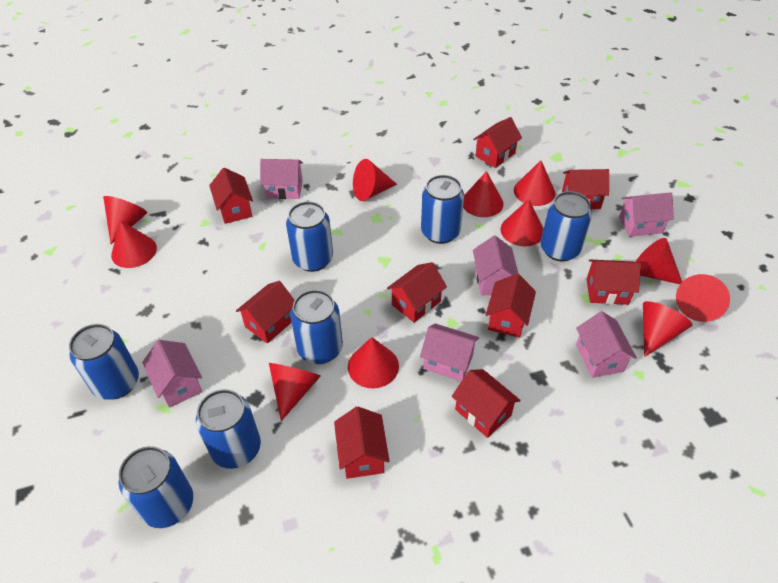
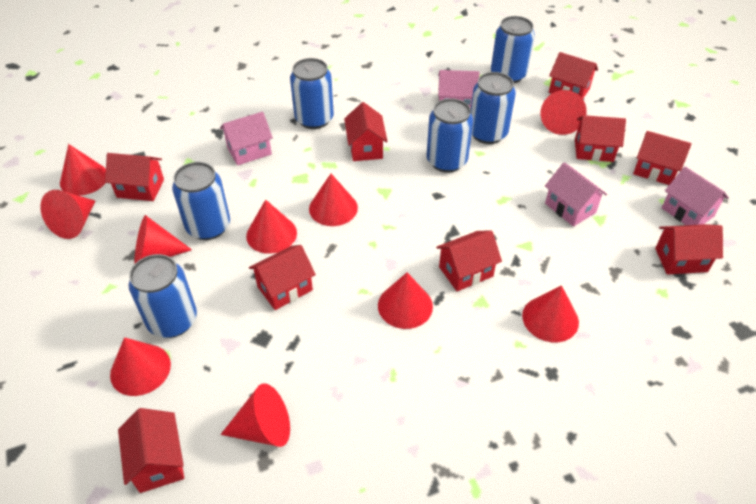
blue can: [69,324,139,400] [119,446,193,528] [196,389,261,469] [286,201,333,272] [290,290,343,364] [421,175,464,244] [541,191,592,261] = 7 -> [129,254,197,338] [172,162,230,240] [290,58,334,129] [427,98,473,173] [471,72,516,144] [491,16,535,83] = 6
pink house: [142,340,202,408] [260,159,303,199] [420,324,479,381] [473,236,518,296] [576,311,637,378] [619,192,674,237] = 6 -> [220,112,273,166] [438,70,479,109] [545,162,607,227] [662,167,729,225] = 4
red cone: [103,196,147,244] [111,220,157,268] [269,363,321,421] [348,337,399,389] [353,159,397,201] [463,171,504,217] [501,199,544,247] [514,160,555,206] [635,238,682,284] [643,301,692,357] [676,274,730,322] = 11 -> [40,190,95,239] [60,144,106,196] [110,337,171,396] [134,215,192,264] [220,383,290,447] [246,200,297,254] [309,174,358,226] [378,273,433,329] [522,285,579,342] [541,90,587,135] = 10

